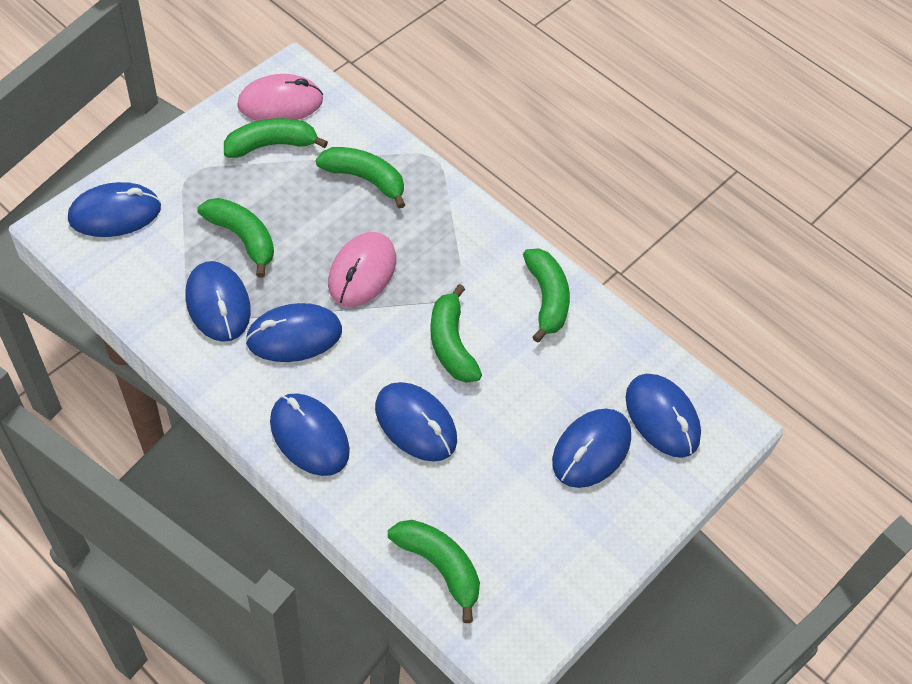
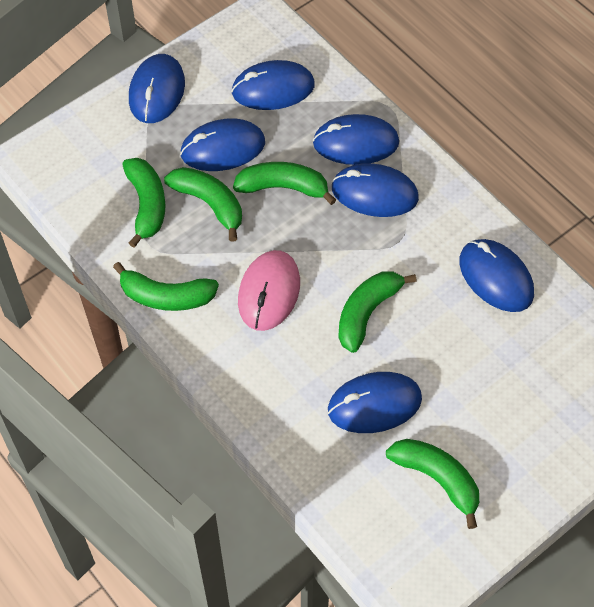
pink mouse: [237,74,323,121] [328,232,396,307] = 2 -> [238,250,300,331] = 1

